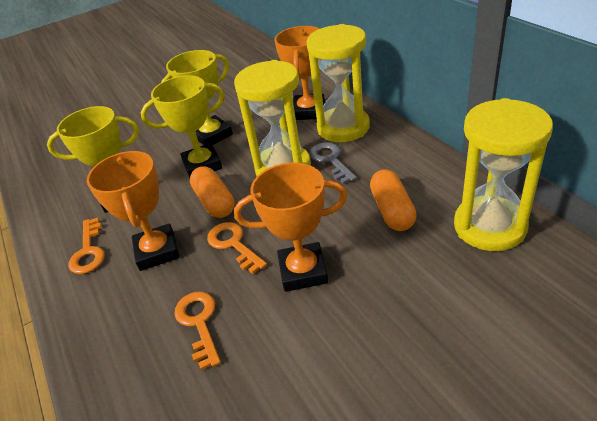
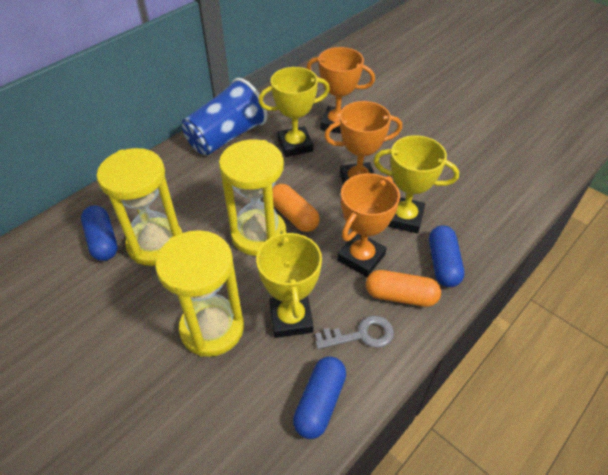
blue capsule: none = 0 -> [81,205,118,261] [293,356,346,439] [429,225,464,287] = 3
blue cup: none = 0 -> [182,78,267,155] = 1
orange key: [68,218,105,274] [174,292,221,370] [207,222,267,274] = 3 -> none = 0

